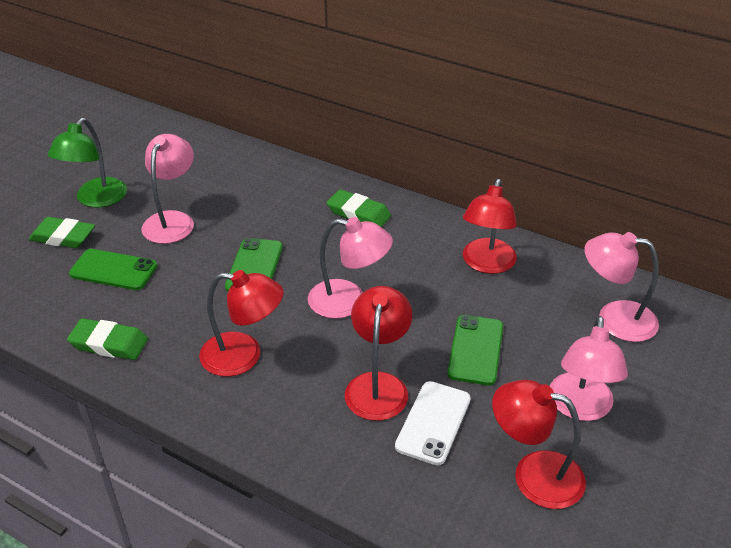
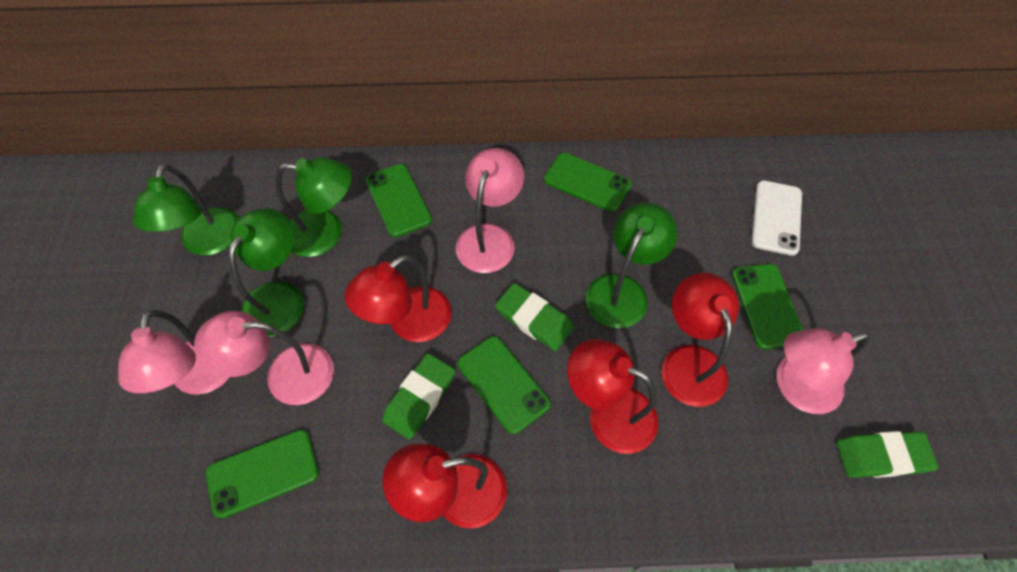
green lamp: [48,118,127,208] = 1 -> [133,164,239,256] [229,208,304,337] [275,157,352,257] [586,202,678,328] = 4
green phone: [69,249,157,290] [225,238,283,292] [447,315,503,385] = 3 -> [206,430,319,518] [365,164,432,237] [458,336,551,434] [544,153,632,212] [732,264,803,349] = 5

